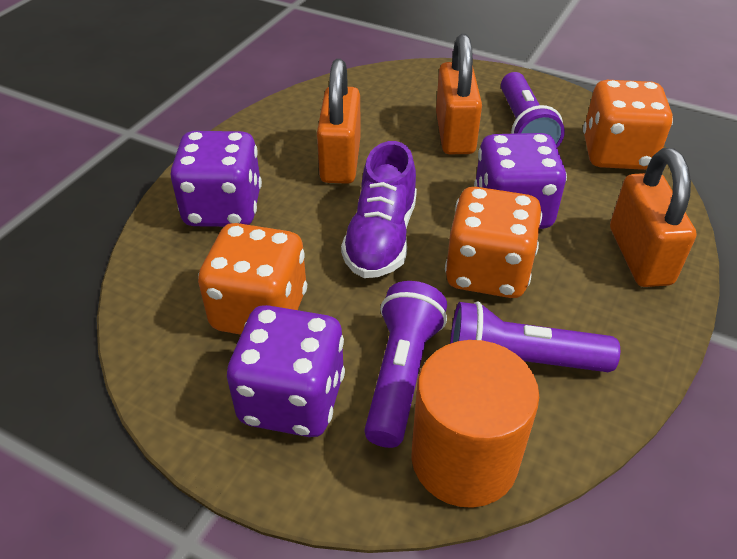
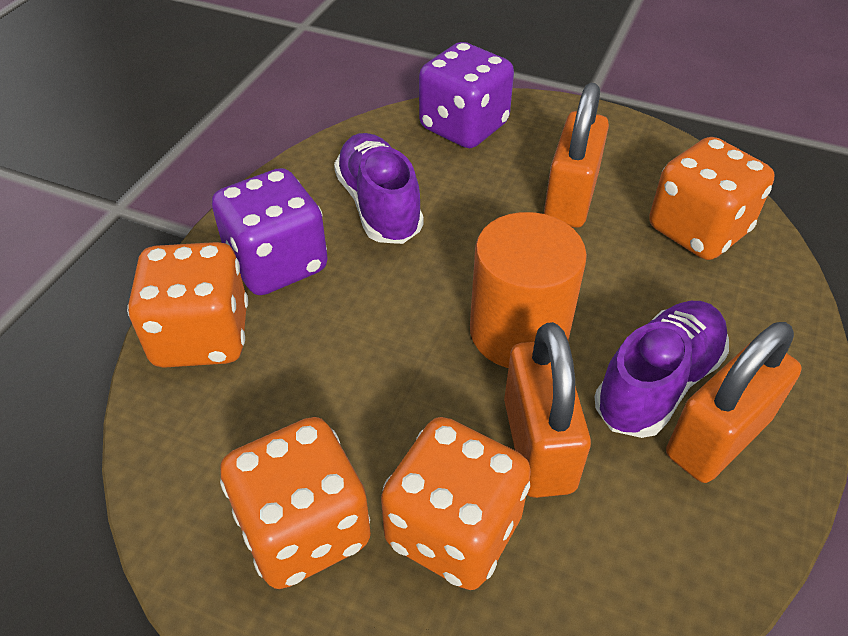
orange dice: [198,223,307,335] [445,187,542,298] [583,80,673,170] = 3 -> [127,242,248,368] [220,417,371,589] [381,417,531,590] [650,137,775,260] = 4
purple dice: [171,131,262,227] [227,305,345,437] [474,133,567,229] = 3 -> [212,168,328,295] [419,42,514,148] = 2
purple flashlight: [364,281,447,448] [450,301,620,372] [501,72,565,148] = 3 -> none = 0
purple shoe: [341,141,417,278] = 1 -> [334,133,424,244] [595,301,729,438] = 2

